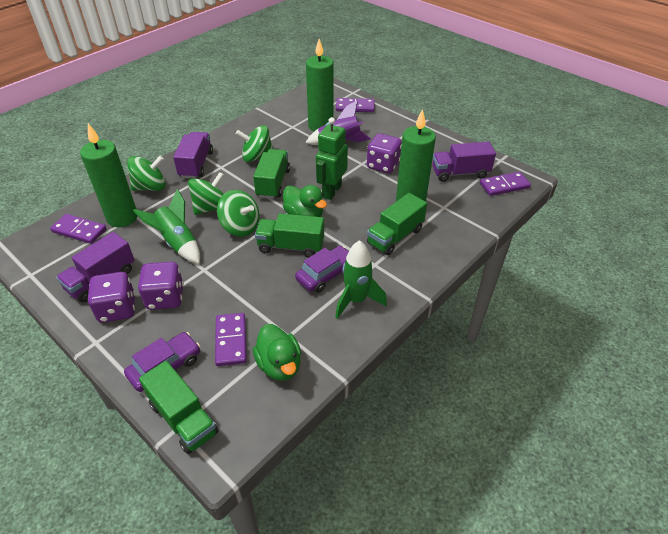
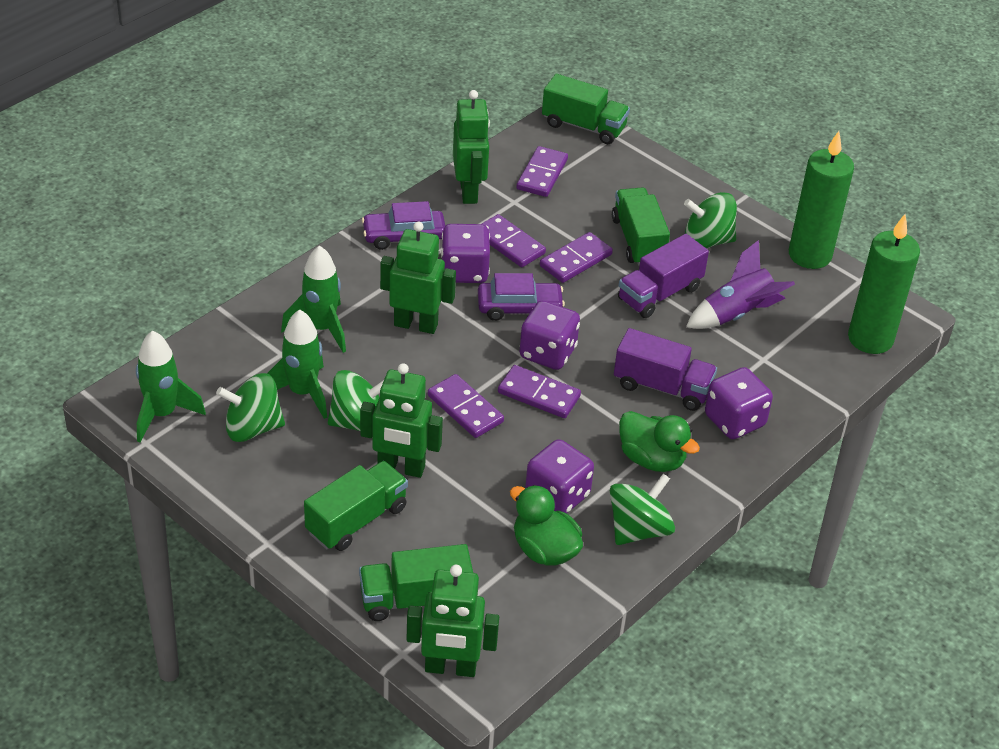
green candle: [80,123,137,227] [306,39,333,132] [396,109,436,202] = 3 -> [789,131,854,269] [848,214,920,354] = 2
green robot: [316,117,348,200] = 1 -> [360,363,443,478] [380,222,456,334] [406,565,499,677] [453,90,490,204] = 4
green rocket: [133,189,200,264] [335,240,387,319] = 2 -> [136,330,206,443] [267,309,327,419] [281,245,346,353] = 3
purple dice: [88,272,135,323] [138,262,184,310] [367,133,402,173] = 3 -> [441,224,490,283] [520,301,580,370] [525,439,594,514] [705,367,773,439] = 4
purple domino: [50,214,107,244] [215,313,247,366] [336,98,375,112] [480,172,531,196] = 4 -> [428,374,504,438] [482,214,546,267] [498,365,581,418] [516,146,568,197] [540,232,613,283] = 5
purple truck: [56,232,135,302] [173,132,213,179] [432,141,496,182] = 3 -> [614,328,717,411] [618,234,709,318] = 2

